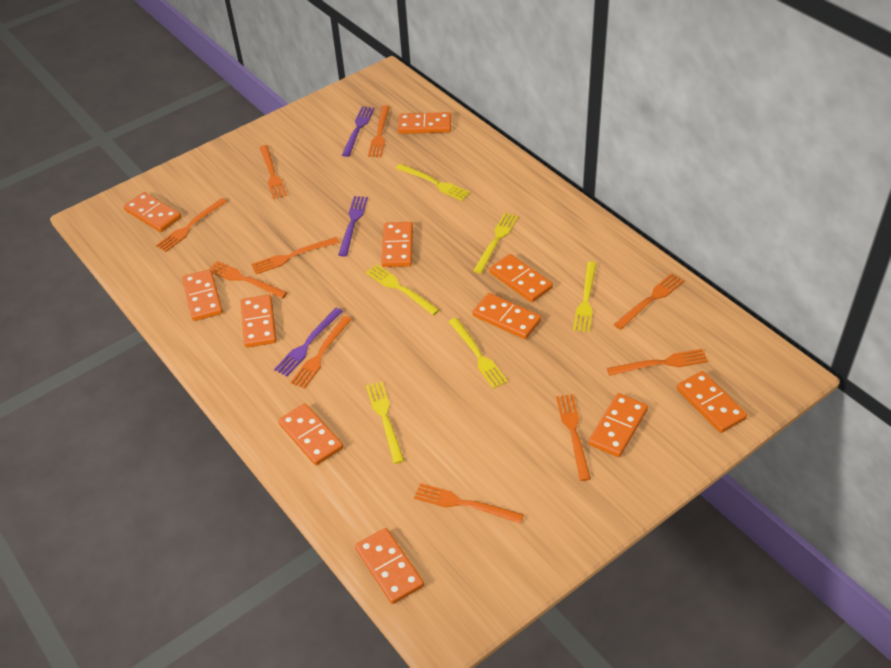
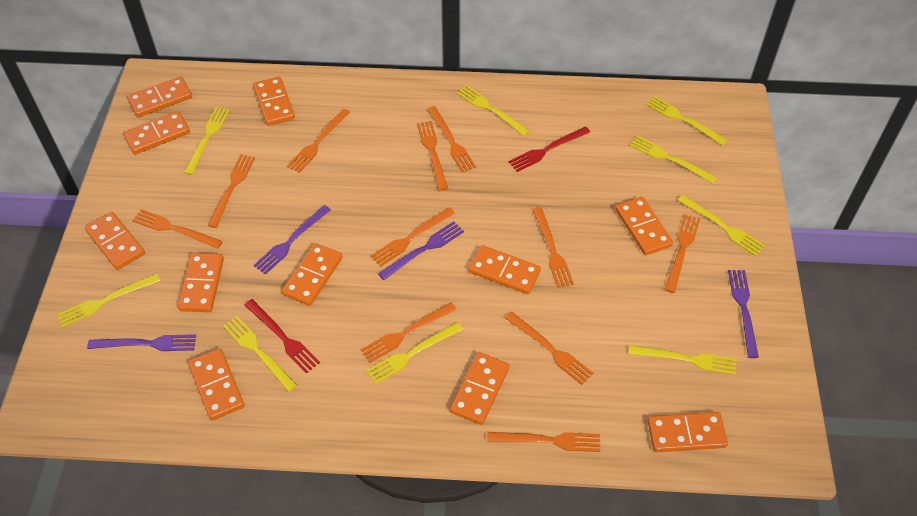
orange fork: [156,198,227,252] [210,261,287,299] [251,237,340,274] [260,145,287,199] [290,316,352,389] [368,105,390,157] [414,483,524,524] [556,394,591,481] [607,349,708,376] [614,273,684,330] = 10 -> [132,209,223,249] [208,154,255,228] [287,109,350,173] [361,302,457,363] [371,207,455,267] [417,121,448,191] [427,106,476,173] [487,432,600,452] [505,311,594,385] [532,207,574,288] [665,214,701,293] = 11
purple fork: [274,308,343,376] [338,196,368,257] [342,106,374,157] = 3 -> [87,334,196,351] [253,205,331,275] [378,221,464,280] [728,270,759,358] = 4
red fork: none = 0 -> [244,299,320,374] [509,127,590,172] = 2
yellow fork: [366,264,439,315] [366,382,404,464] [396,164,470,201] [448,318,508,389] [473,213,518,273] [573,261,597,332] = 6 -> [57,274,160,327] [184,107,230,175] [223,316,297,392] [366,322,463,385] [457,85,530,136] [628,345,737,375] [630,136,718,184] [646,96,728,146] [678,195,765,256] = 9

